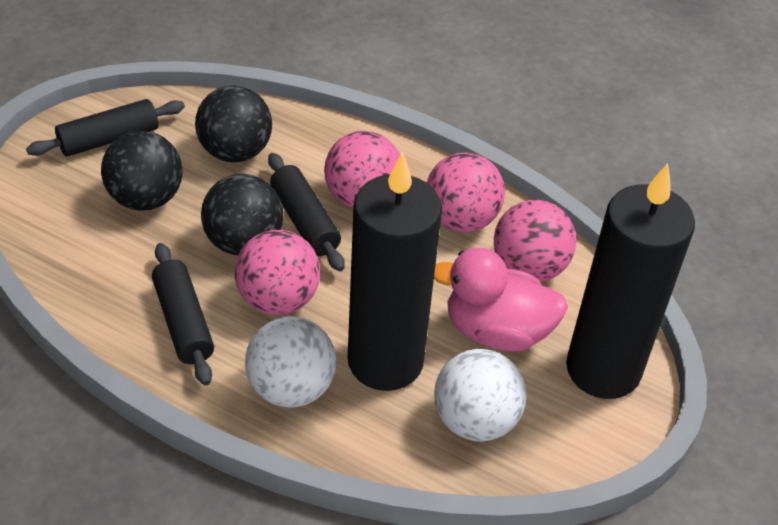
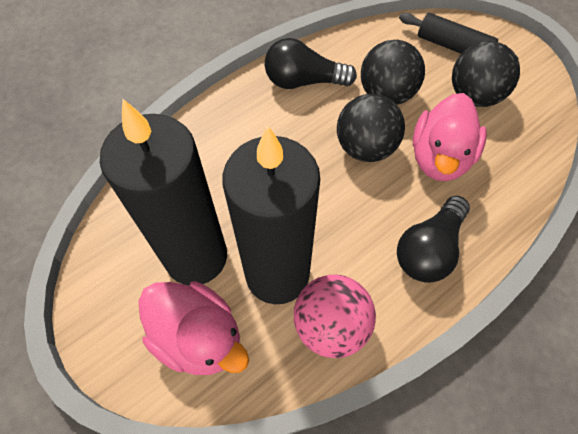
black light bulb: none = 0 -> [265,38,357,89] [397,196,470,283] = 2
black rolling pin: [26,99,185,157] [152,243,214,385] [268,153,345,271] = 3 -> [399,13,519,59] = 1
pink ball: [235,230,320,315] [324,131,400,208] [427,152,505,232] [494,200,576,282] = 4 -> [294,274,376,358] = 1
pink duck: [434,248,568,352] = 1 -> [138,281,249,375] [413,93,487,181] = 2
white ball: [245,316,336,408] [434,349,527,442] = 2 -> none = 0

